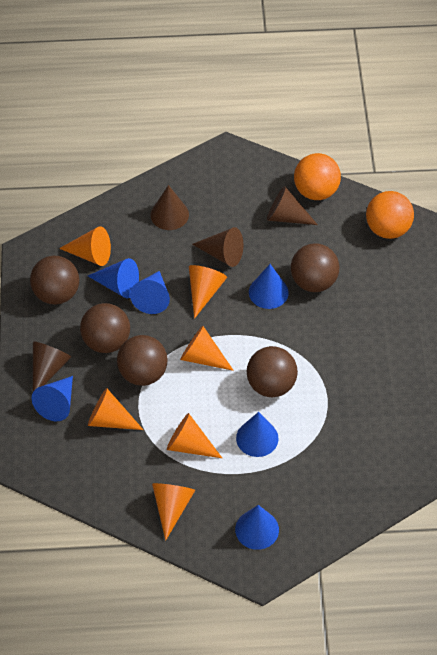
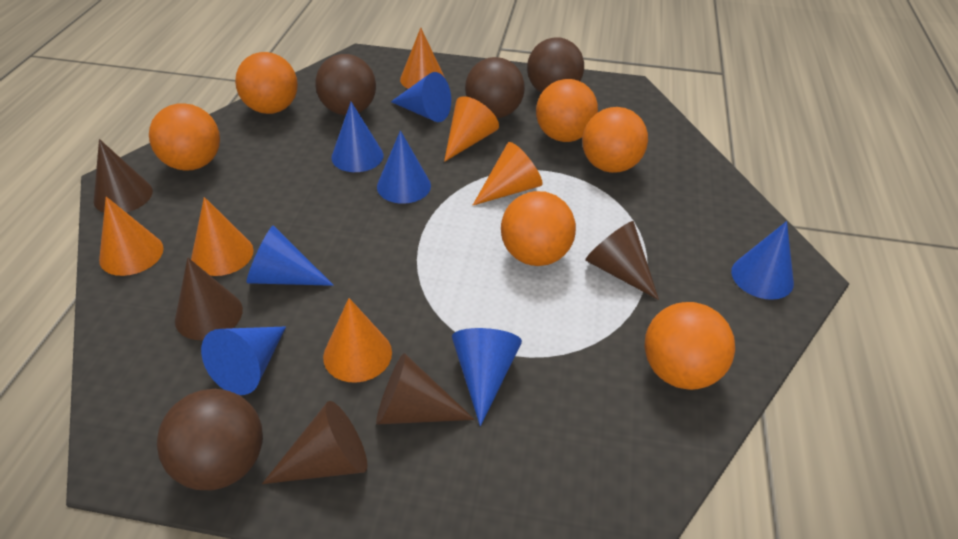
blue cone: [32,376,73,421] [88,258,139,298] [130,271,170,314] [235,505,279,550] [236,412,279,457] [249,264,289,309] = 6 -> [201,326,286,395] [247,225,333,286] [331,102,383,172] [377,130,431,204] [391,72,451,122] [452,328,522,426] [731,221,794,300] = 7
brown ball: [30,256,79,305] [80,303,130,353] [117,335,168,386] [247,346,298,397] [291,243,339,292] = 5 -> [157,389,263,490] [316,54,376,115] [465,57,525,118] [527,37,584,93] = 4
brown cone: [33,341,71,391] [150,185,189,230] [192,227,243,267] [267,186,318,225] = 4 -> [94,139,153,213] [175,258,243,340] [262,401,367,484] [376,353,475,425] [585,221,659,300] = 5
orange ball: [294,153,341,200] [366,191,414,239] = 2 -> [149,103,220,171] [235,52,298,114] [501,191,576,266] [536,79,598,142] [582,107,648,173] [644,302,735,390] = 6

